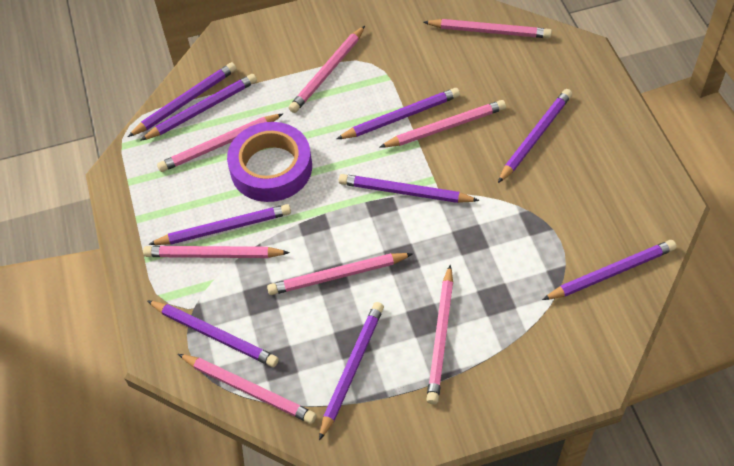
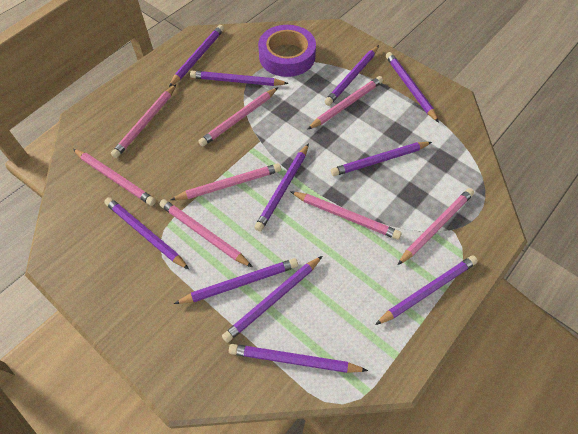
purple pencil: [128,62,236,137] [140,74,257,141] [147,300,279,367] [148,204,291,245] [319,302,384,441] [337,88,460,139] [339,174,480,203] [498,89,572,183] [542,240,676,300] = 9 -> [104,197,189,270] [169,25,224,87] [174,258,298,304] [190,71,289,86] [222,256,322,343] [229,344,368,373] [254,143,309,232] [324,45,379,106] [331,142,432,176] [375,255,478,325] [386,52,439,123] = 11

